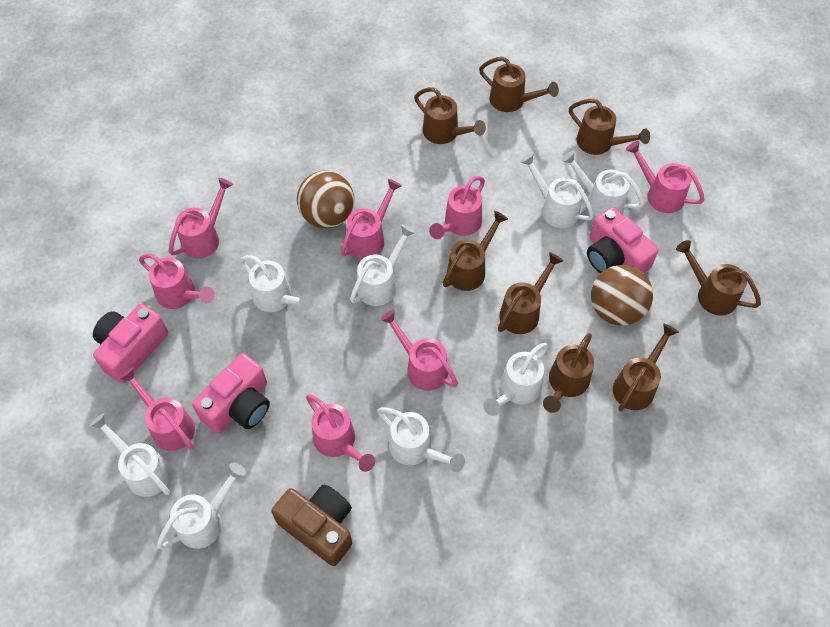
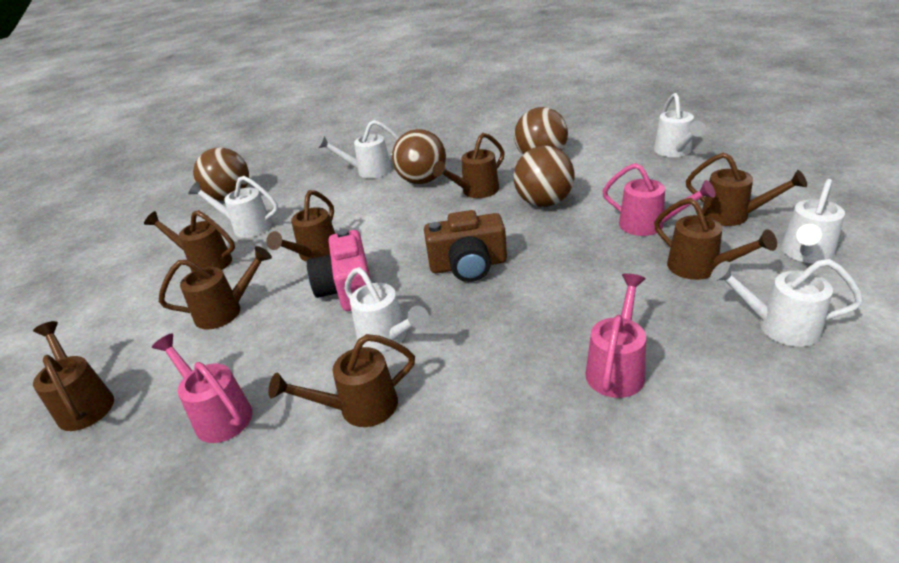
brown ball: [297,171,354,228] [591,265,653,326] = 2 -> [193,148,249,201] [392,129,446,184] [514,107,568,155] [514,146,574,207] = 4
pink camera: [93,304,168,383] [192,353,270,433] [587,207,658,273] = 3 -> [307,229,371,311] = 1
pink watering can: [119,367,195,451] [139,253,215,309] [169,178,233,258] [306,394,375,472] [340,179,402,259] [380,310,458,391] [429,176,485,239] [626,141,705,213] = 8 -> [152,333,252,443] [585,273,646,398] [602,163,715,236] = 3
white watering can: [89,413,171,497] [157,462,246,549] [240,255,314,312] [350,224,416,306] [377,407,465,472] [483,343,548,416] [520,153,594,228] [561,151,644,217] = 8 -> [188,176,278,238] [318,120,399,178] [344,267,429,351] [654,93,706,157] [711,259,863,347] [781,179,845,263] = 6

